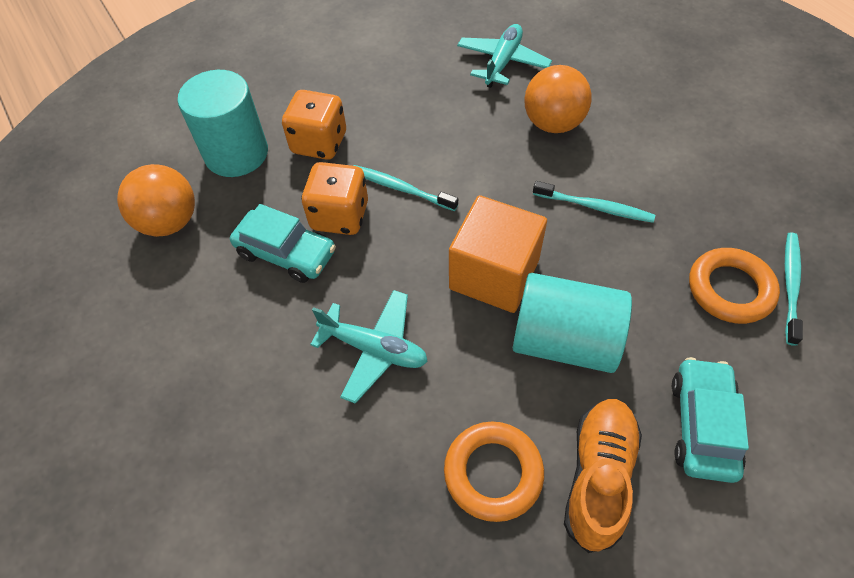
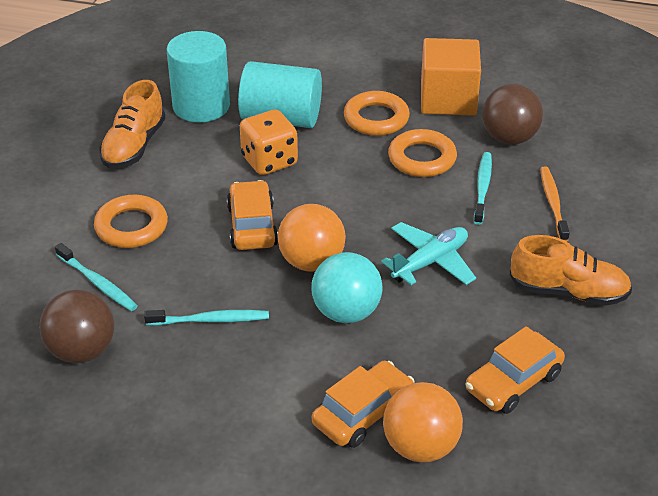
brown ball: none = 0 -> [39,289,114,363] [482,84,543,145] = 2
orange car: none = 0 -> [227,180,278,250] [312,361,415,448] [466,326,565,414] = 3
orange dice: [282,90,346,160] [301,162,368,235] = 2 -> [240,110,298,175] = 1
orange ring: [444,422,544,522] [689,248,780,324] = 2 -> [94,195,168,248] [344,91,410,136] [388,129,457,177] = 3
orange shoe: [564,399,642,553] = 1 -> [99,80,165,168] [510,235,632,306] = 2
orange toothbrush: none = 0 -> [540,166,570,242] = 1
turquoise ball: none = 0 -> [311,252,382,323] = 1
turquoise car: [230,204,336,283] [672,357,749,483] = 2 -> none = 0
turquoise plane: [310,290,428,404] [457,24,552,88] = 2 -> [381,222,476,285] = 1

